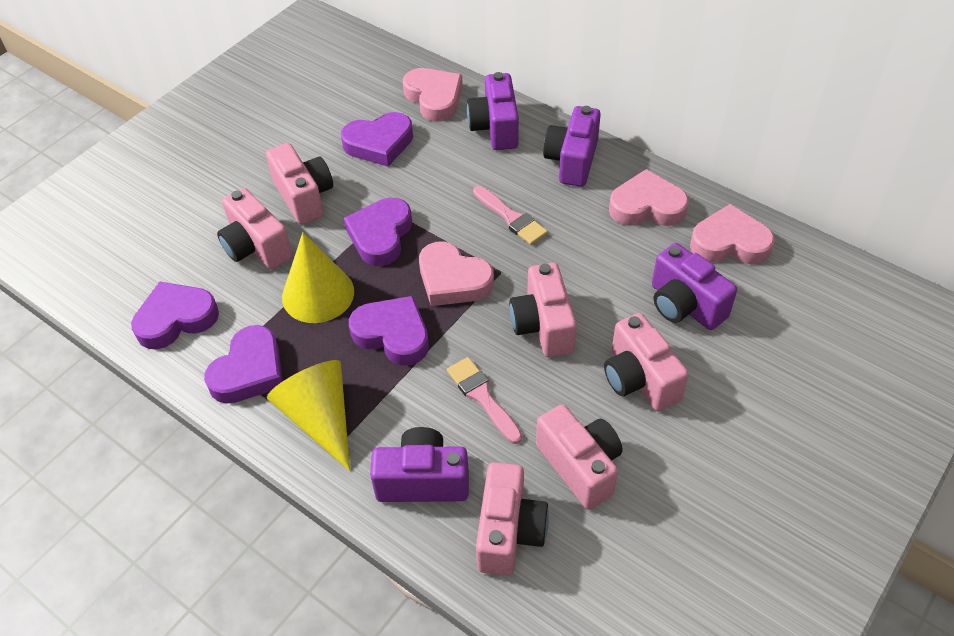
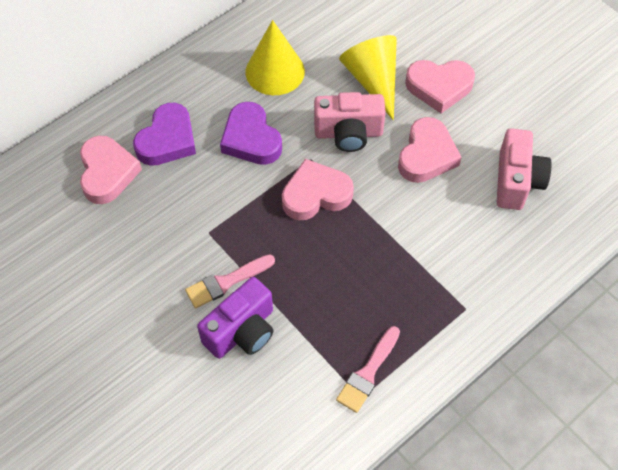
pink camera: [217,188,293,270] [266,143,333,225] [476,462,549,576] [509,263,577,357] [536,404,622,510] [604,313,689,412] = 6 -> [314,92,386,152] [497,128,552,210] = 2
purple camera: [370,427,469,502] [467,72,519,150] [543,106,601,187] [652,243,737,330] = 4 -> [197,277,273,359] = 1
purple heart: [131,281,219,349] [204,325,283,404] [341,112,413,166] [343,198,412,266] [349,296,429,366] = 5 -> [133,103,196,166] [220,102,282,165] = 2

